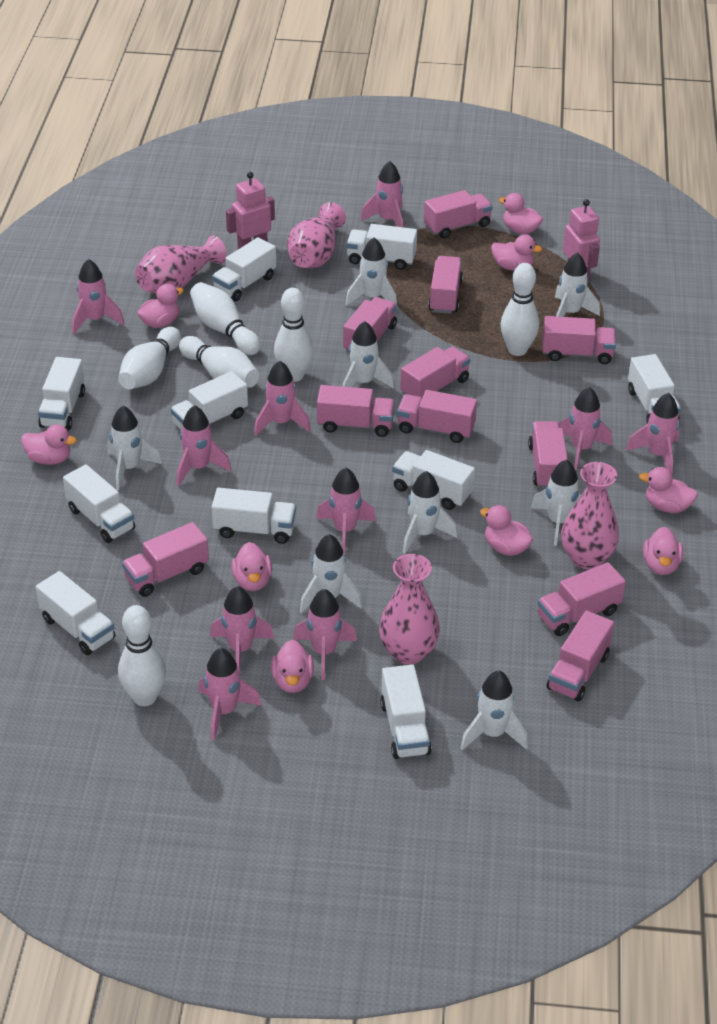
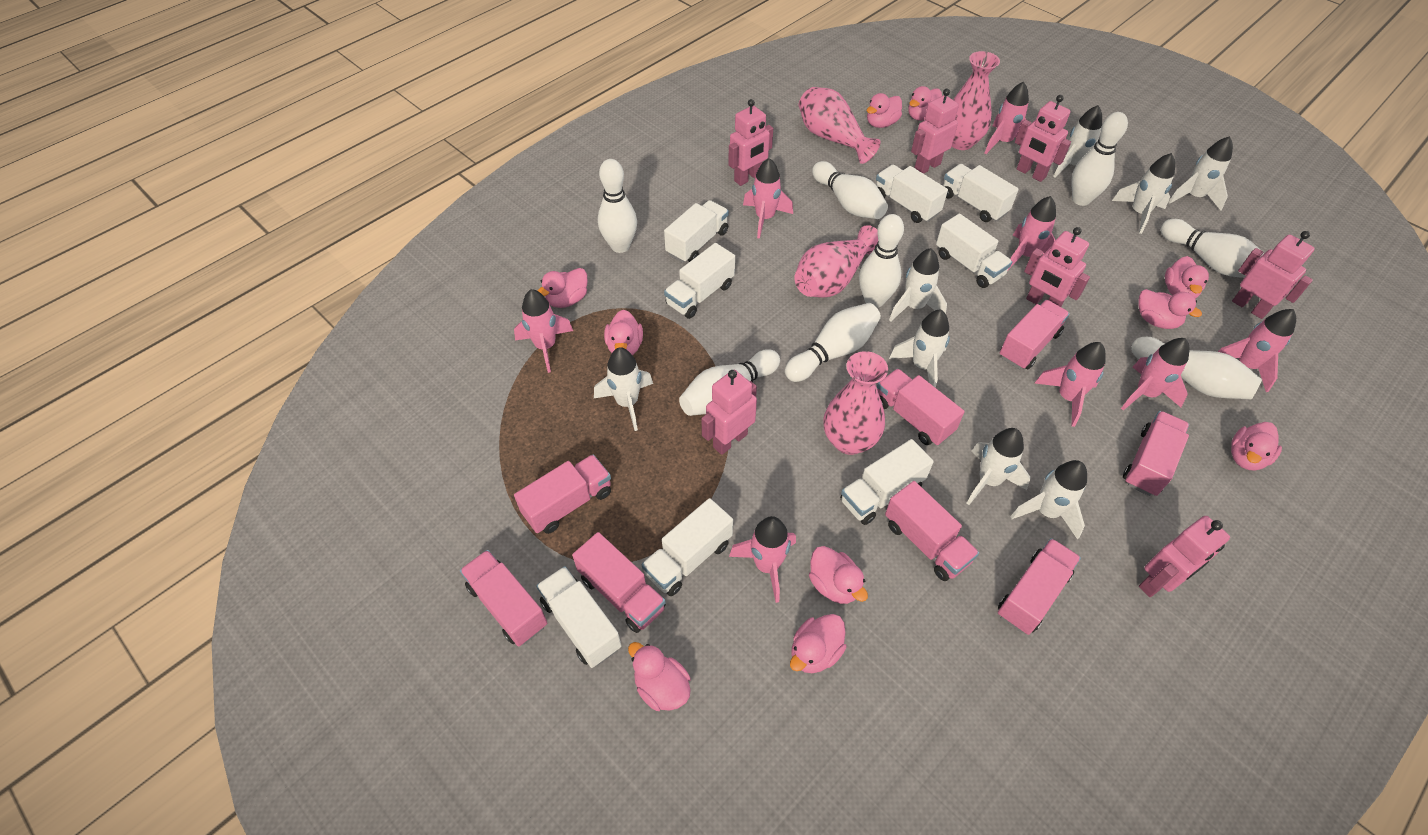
pink duck: [21,424,77,465] [137,284,184,328] [231,542,272,591] [271,640,314,693] [480,505,533,556] [491,234,542,271] [499,193,543,234] [639,467,698,513] [643,527,683,575] = 9 -> [538,268,588,308] [604,310,643,355] [628,642,691,711] [790,614,846,673] [809,546,868,604] [867,93,902,128] [908,86,942,121] [1138,289,1202,329] [1165,256,1209,299] [1231,422,1282,471] = 10
pink robot: [226,172,275,249] [563,199,600,283] = 2 -> [701,370,757,455] [728,99,773,186] [911,89,959,174] [1015,95,1071,182] [1024,227,1090,307] [1139,516,1230,597] [1232,231,1315,319] = 7
pink rocket: [72,259,124,334] [176,405,231,486] [198,648,262,740] [210,586,274,675] [254,361,311,436] [293,589,357,680] [316,468,376,555] [360,161,403,227] [559,387,612,470] [625,393,680,474] = 10 -> [514,289,573,373] [729,516,796,603] [743,158,793,239] [985,81,1029,154] [1008,196,1056,270] [1035,342,1106,427] [1121,338,1190,410] [1218,309,1296,392] = 8
pink truck: [122,522,209,597] [317,385,395,437] [343,297,397,352] [397,390,477,443] [400,347,471,398] [424,190,493,238] [428,256,463,314] [528,421,568,489] [537,562,626,636] [542,316,616,364] [546,610,614,702] = 11 -> [460,550,547,647] [514,454,611,534] [572,532,666,633] [877,368,964,446] [885,481,979,581] [998,538,1081,635] [1000,300,1070,369] [1123,411,1189,496] = 8
white bowling pin: [118,327,181,389] [118,605,166,706] [179,336,259,388] [190,282,261,355] [274,288,313,382] [501,263,539,356] = 6 -> [598,159,637,253] [679,349,780,416] [785,303,881,382] [812,161,888,219] [859,214,904,308] [1072,112,1128,206] [1131,337,1262,399] [1160,219,1264,278] = 8
white truck: [36,571,115,655] [38,357,85,430] [63,464,135,543] [171,371,248,429] [212,237,276,302] [212,488,296,544] [346,224,417,270] [380,664,432,759] [392,450,475,510] [628,354,681,424] = 10 -> [536,566,622,668] [642,498,733,596] [664,200,729,263] [664,243,735,319] [840,439,934,525] [876,165,948,223] [936,213,1012,288] [943,164,1019,222] = 8

